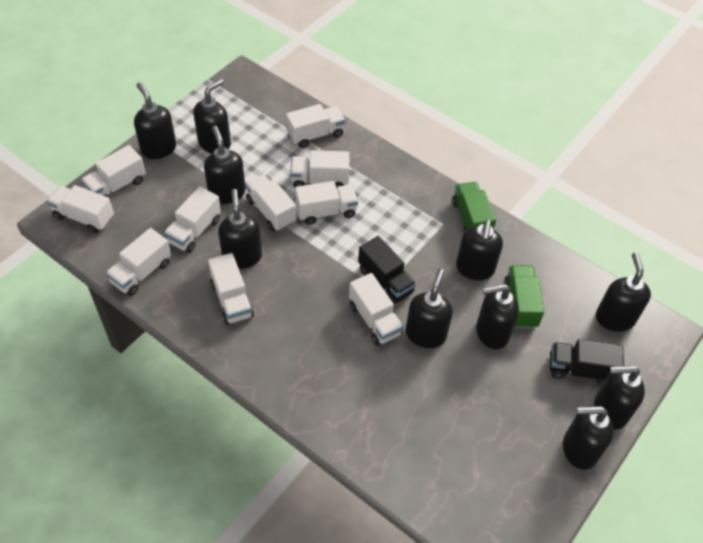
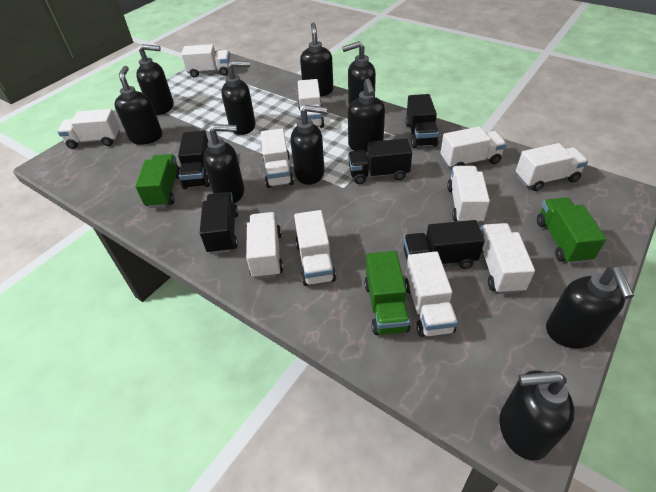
black truck: [358,236,416,304] [550,339,624,386] = 2 -> [178,131,210,189] [200,192,238,254] [348,138,412,184] [404,220,485,269] [405,94,439,148] = 5
green truck: [452,182,496,234] [504,265,544,329] = 2 -> [135,154,180,208] [364,251,411,335] [537,197,606,264] = 3
white truck: [47,185,114,233] [81,145,146,199] [106,228,171,296] [164,187,221,253] [208,253,254,325] [245,174,296,231] [286,104,345,148] [290,150,349,188] [295,181,358,225] [349,273,404,345] = 10 -> [58,109,120,149] [181,44,231,77] [246,212,283,279] [261,128,294,188] [294,210,336,286] [298,79,324,128] [405,251,458,337] [440,126,506,168] [447,166,490,224] [480,223,535,294] [516,143,588,191] = 11

